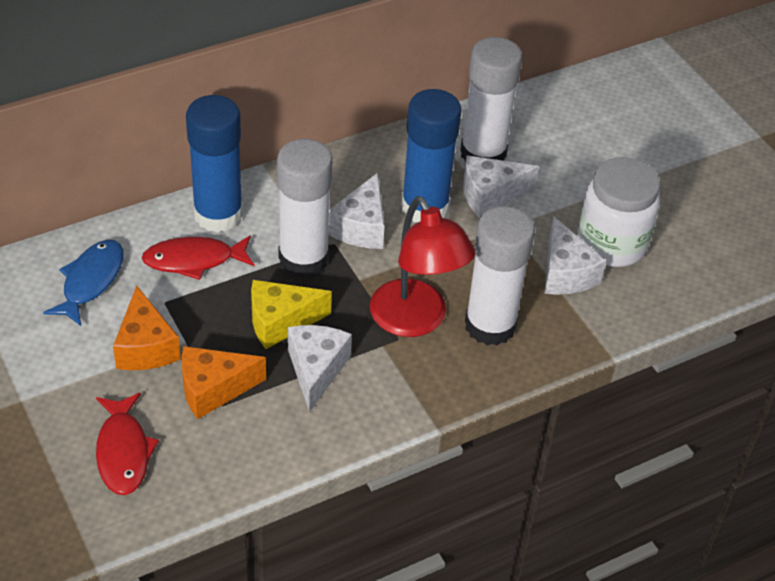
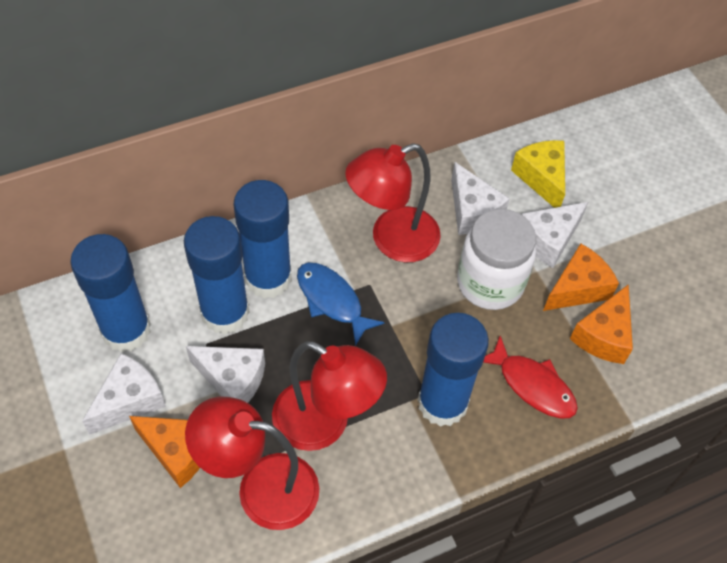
blue glue stick: [186,95,243,233] [401,89,462,222] = 2 -> [70,234,151,352] [184,216,250,334] [233,180,292,299] [418,313,489,427] = 4
orange cheese: [113,286,181,370] [182,346,266,419] = 2 -> [129,416,200,488] [543,244,619,311] [570,284,633,364] = 3
red fish: [96,393,159,495] [142,235,254,280] = 2 -> [483,336,578,419] = 1
red lamp: [370,196,475,337] = 1 -> [185,397,319,530] [272,341,387,451] [345,143,441,262] = 3
white glue stick: [277,139,332,278] [460,37,522,163] [465,206,535,346] = 3 -> none = 0

